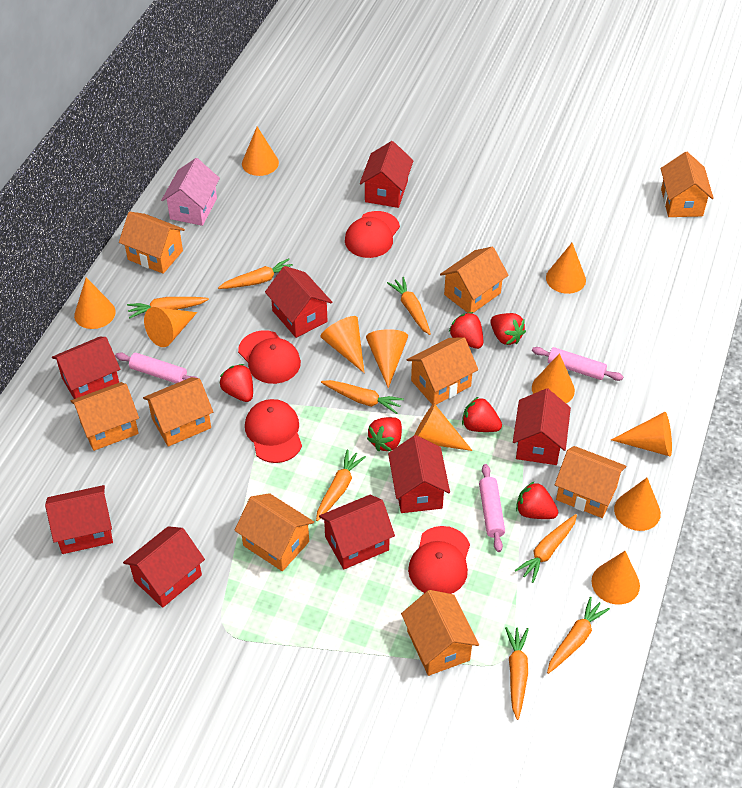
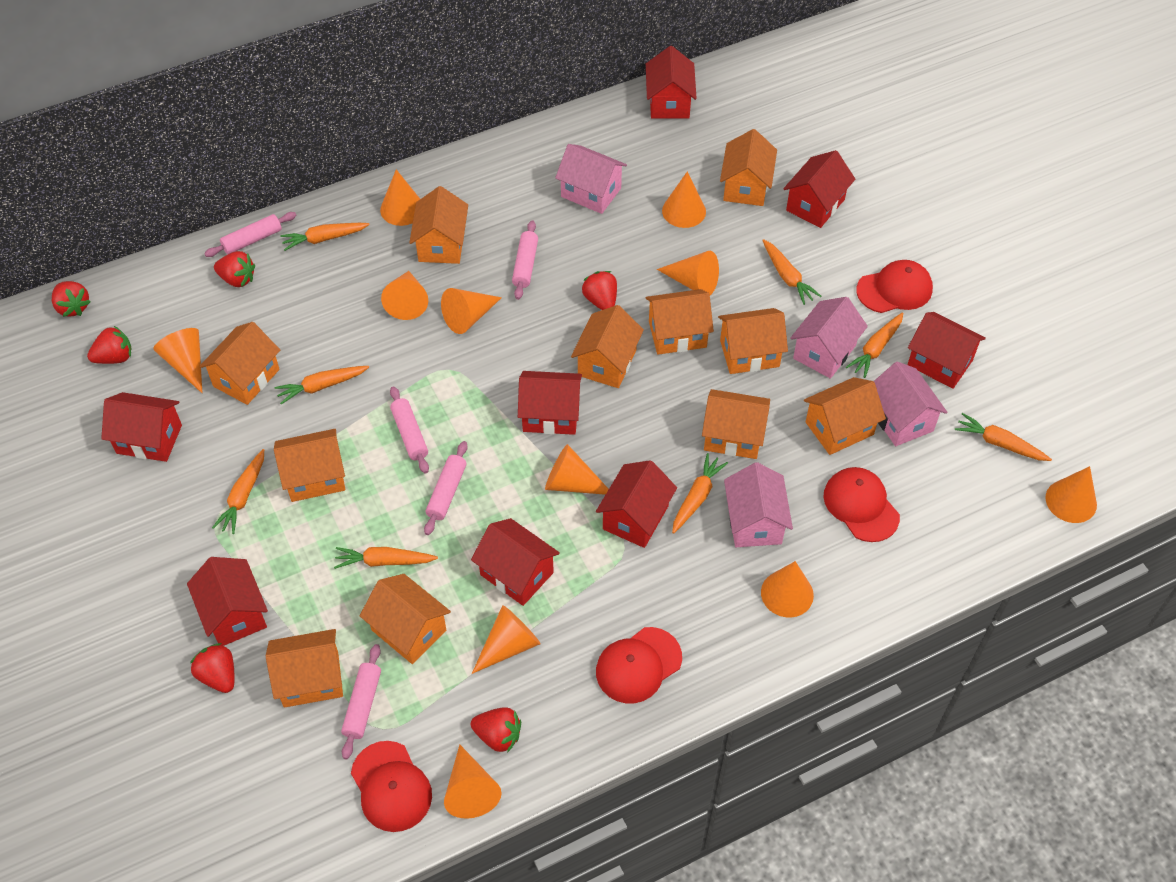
orange house: [71,382,139,451] [119,212,185,274] [143,377,213,446] [234,493,314,571] [401,590,479,676] [407,337,478,405] [440,247,509,314] [555,446,626,518] [661,152,714,217] = 9 -> [199,322,280,405] [266,629,343,708] [274,429,345,502] [360,574,451,664] [409,186,468,264] [571,305,644,388] [646,289,714,355] [702,389,770,459] [718,308,788,374] [720,129,777,206] [804,377,886,455] = 11
pink house: [161,158,220,226] = 1 -> [555,144,627,214] [724,462,793,547] [790,297,868,379] [874,361,948,446] = 4
pink rolling pin: [115,352,198,383] [479,464,505,552] [532,347,623,381] = 3 -> [204,212,297,257] [341,644,381,760] [390,386,429,474] [424,441,468,535] [512,220,538,300] = 5

